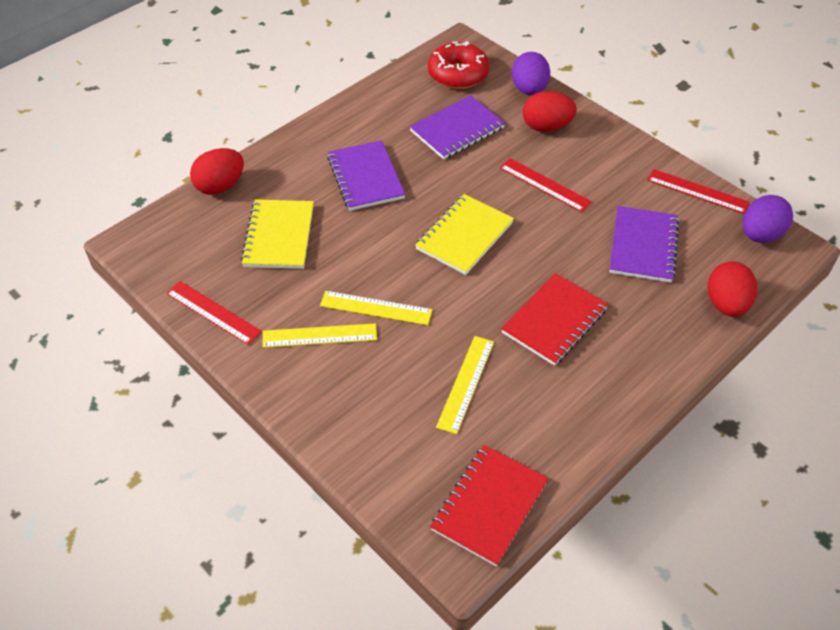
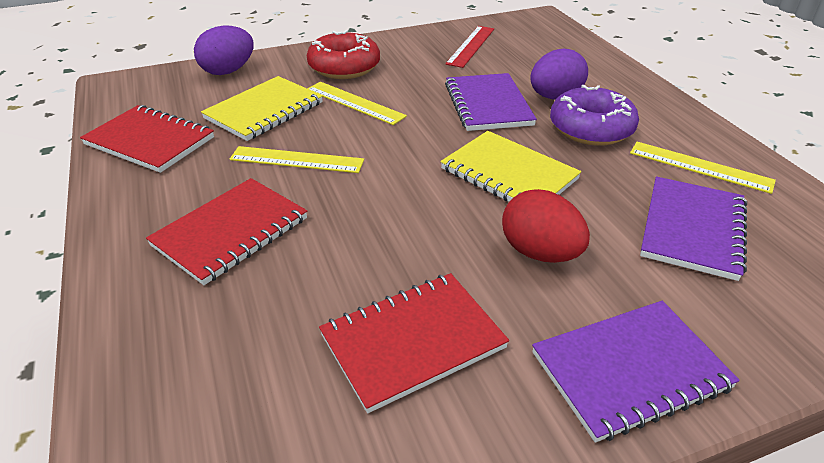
purple donut: none = 0 -> [550,85,639,146] = 1
red egg: [190,148,244,195] [523,91,577,132] [708,262,757,317] = 3 -> [502,189,590,263] = 1
red notebook: [430,445,548,567] [501,273,608,366] = 2 -> [80,105,214,173] [146,178,307,285] [319,273,509,413] = 3
red ruler: [166,281,262,345] [500,158,592,212] [647,169,750,214] = 3 -> [445,26,494,68] = 1

